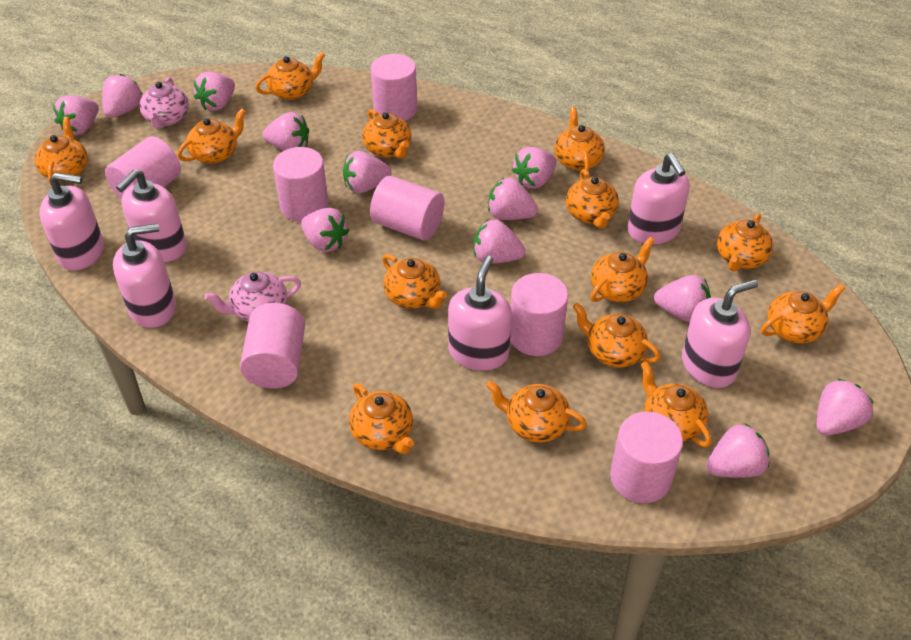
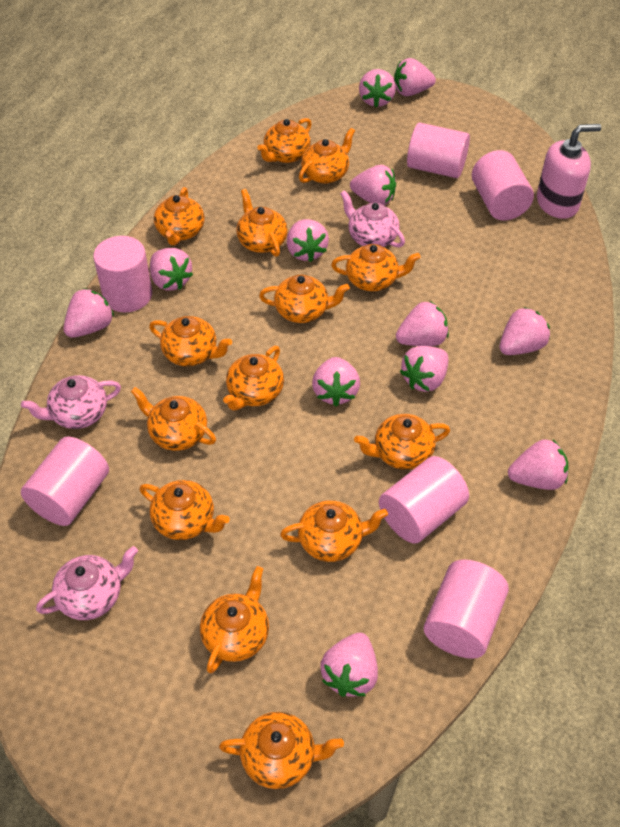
pink cylinder: [105,136,181,199] [240,303,305,388] [273,147,329,222] [370,176,444,241] [371,54,417,121] [510,273,568,356] [610,412,683,503] = 7 -> [21,437,109,526] [93,236,152,312] [379,456,469,544] [407,123,470,178] [424,560,509,659] [472,150,534,221] = 6
pink soap dispenser: [39,172,104,271] [113,223,176,328] [116,169,187,262] [448,256,512,371] [627,153,690,245] [682,279,758,388] = 6 -> [537,124,601,219] = 1
pink teapot: [139,77,189,129] [204,271,301,322] = 2 -> [21,375,121,429] [36,546,138,620] [340,190,405,247] = 3

